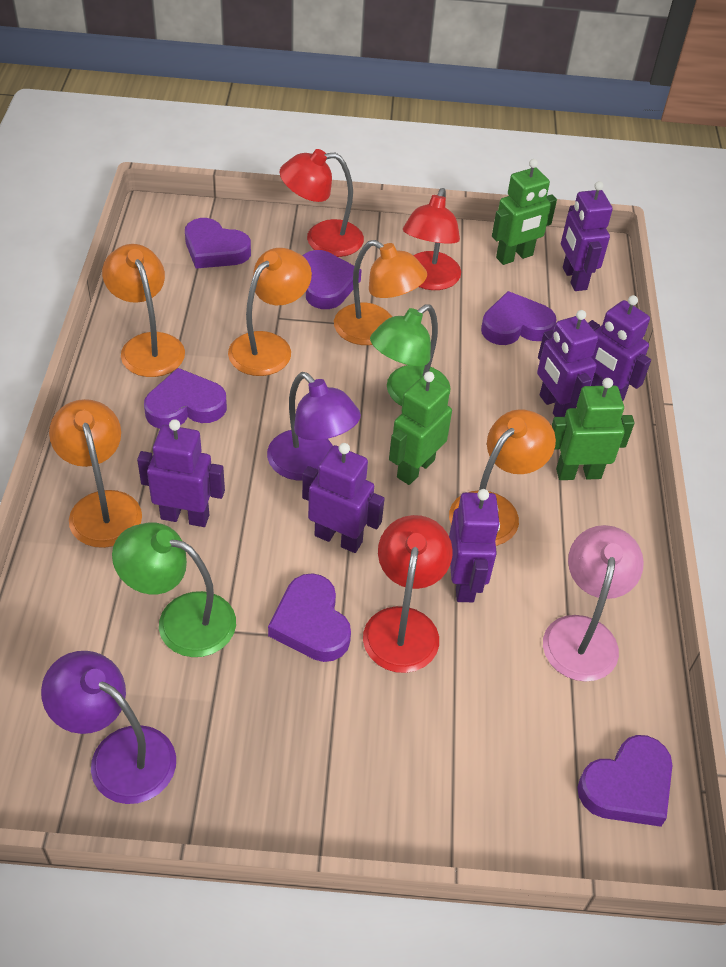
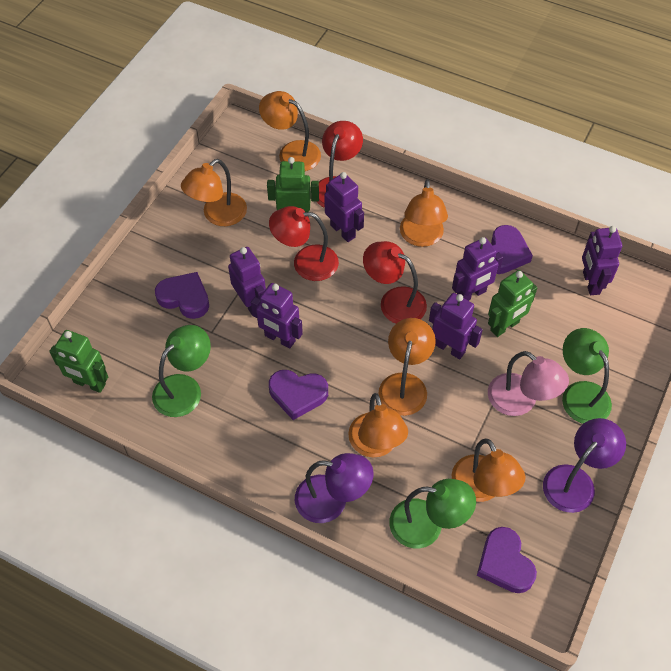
green lamp: [112,522,236,657] [370,304,451,406] = 2 -> [152,325,211,417] [389,479,476,549] [562,328,612,424] = 3
orange lamp: [49,399,142,548] [102,244,185,377] [228,248,312,376] [334,240,427,345] [449,409,556,546] = 5 -> [181,159,247,226] [259,91,321,171] [348,393,408,458] [378,318,436,416] [400,179,448,247] [452,439,525,502] = 6
purple heart: [144,368,227,429] [185,218,251,269] [268,573,351,662] [303,250,362,309] [481,291,557,345] [577,735,672,827] = 6 -> [155,272,209,319] [269,370,328,420] [477,527,537,593] [491,225,533,274] = 4

